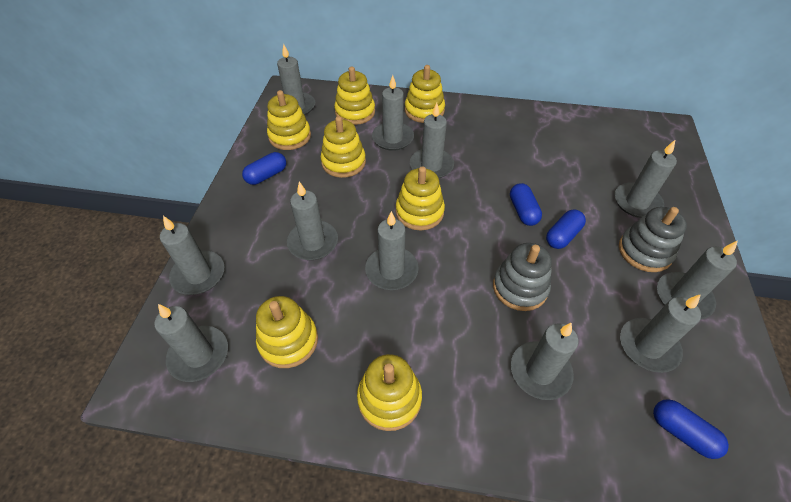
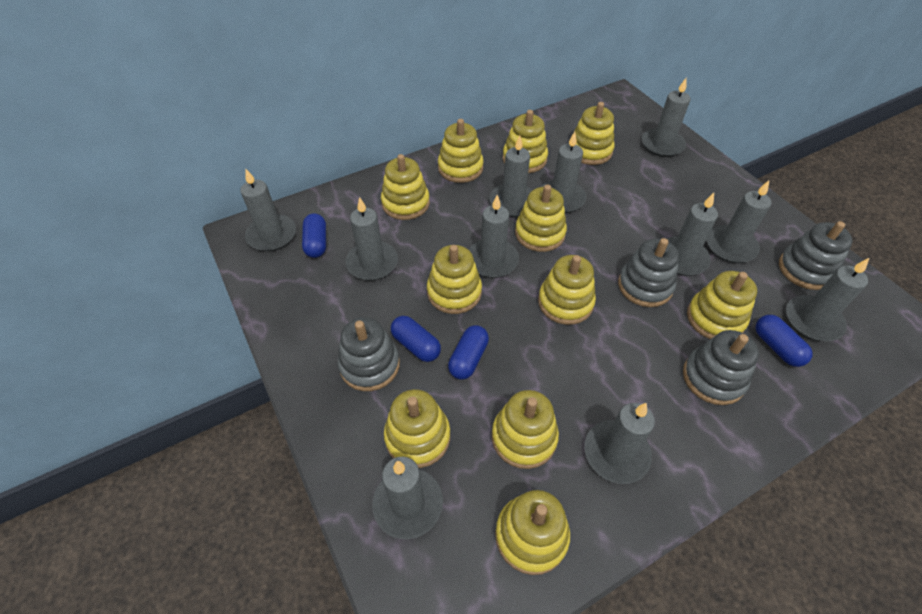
grey stacking toy: [493,243,552,311] [619,207,687,272] = 2 -> [338,317,400,391] [618,238,679,307] [683,330,759,405] [779,221,852,290] = 4
yellow stacking toy: [256,296,318,368] [267,90,311,150] [321,116,366,178] [334,66,375,125] [357,354,422,431] [396,167,445,230] [405,65,445,123] = 7 -> [381,154,430,220] [384,389,450,468] [427,245,482,314] [438,119,484,183] [492,390,559,469] [495,490,570,575] [503,110,548,173] [515,185,567,252] [538,255,596,325] [574,102,614,165] [687,271,757,339] = 11

